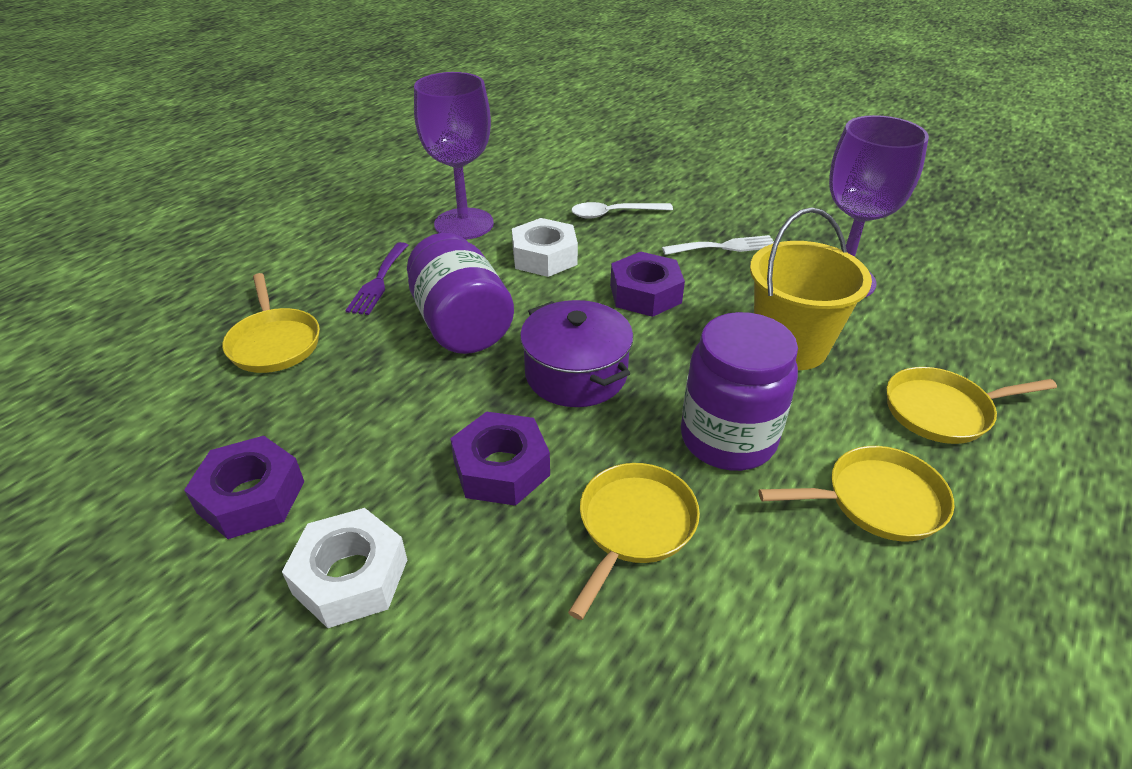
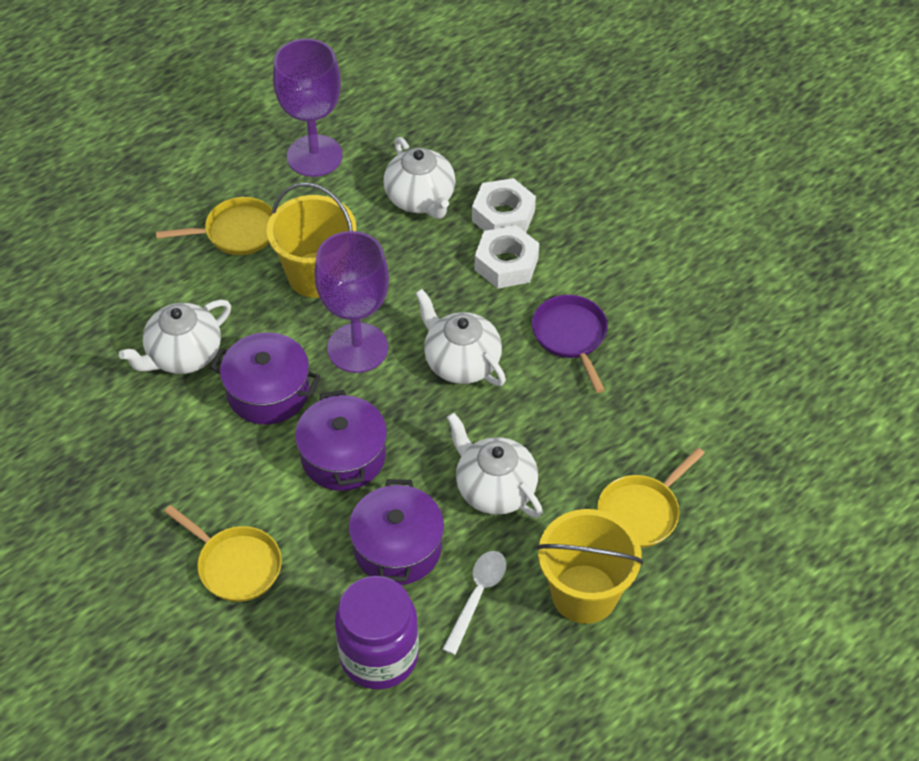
purple fork: [345,242,408,315] = 1 -> none = 0
purple jar: [407,233,514,354] [681,312,798,471] = 2 -> [335,576,419,689] = 1
purple nut: [184,436,304,539] [450,412,550,506] [610,252,685,317] = 3 -> none = 0
purple pan: none = 0 -> [532,295,608,393] = 1
purple pot: [520,300,633,407] = 1 -> [210,332,320,425] [295,390,387,491] [349,479,444,585] = 3
white fork: [662,235,774,255] = 1 -> none = 0
white teapot: none = 0 -> [119,300,231,374] [383,137,456,219] [415,289,506,386] [447,413,543,518] = 4
yellow bucket: [750,208,872,370] = 1 -> [267,183,356,298] [536,509,643,624] = 2
yellow pan: [222,273,320,373] [568,463,700,620] [758,446,954,541] [886,367,1057,444] = 4 -> [156,197,273,255] [164,505,282,602] [597,447,705,548] = 3

